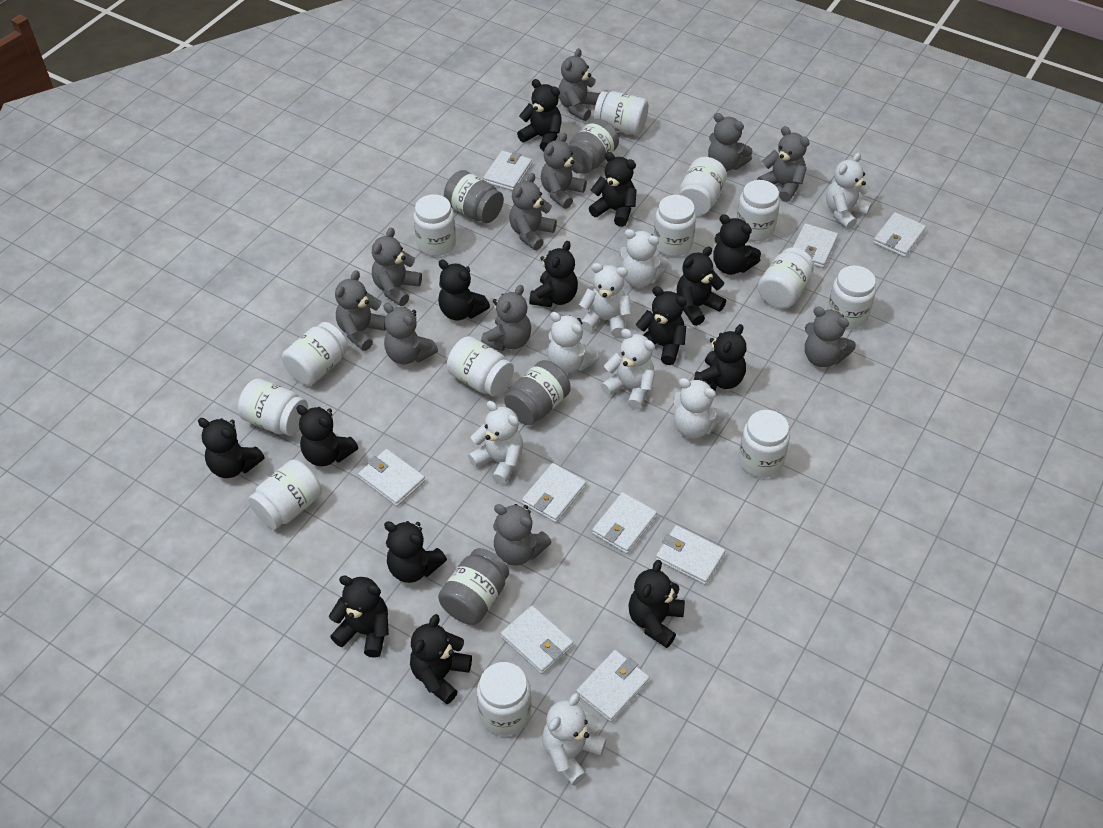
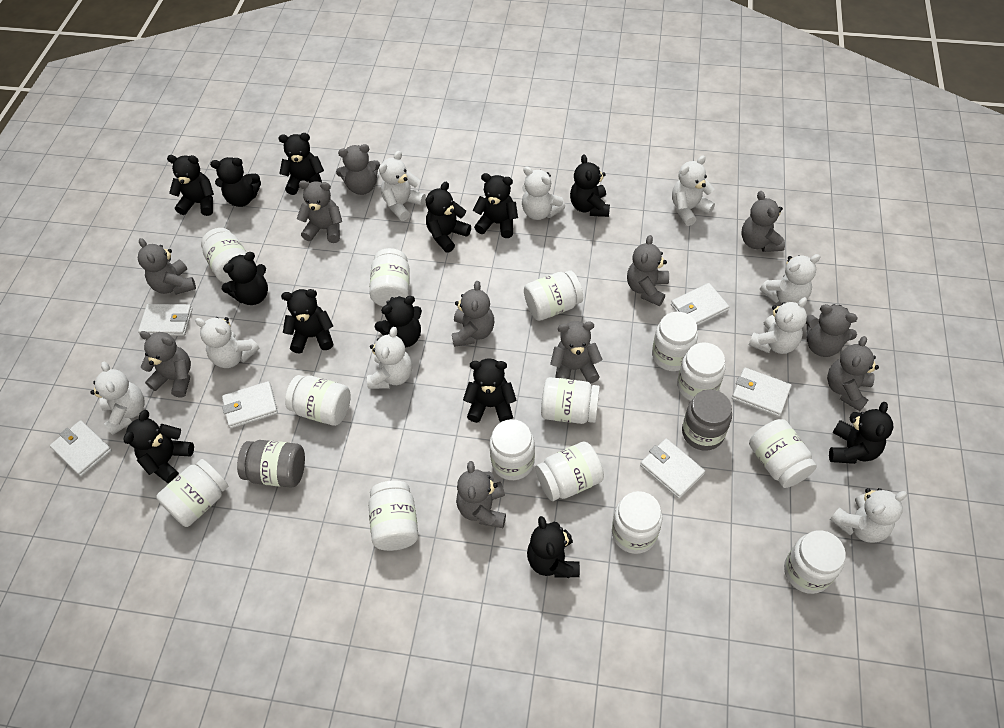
black teddy bear: [198,418,265,478] [296,405,358,466] [329,575,389,658] [384,521,447,583] [410,614,472,704] [438,259,490,321] [517,79,562,151] [529,241,578,307] [589,152,637,227] [628,560,685,648] [635,286,687,365] [677,246,726,326] [694,324,746,391] [713,214,761,275] = 14 -> [124,410,194,483] [167,155,214,216] [210,157,261,207] [222,252,268,305] [279,133,324,195] [281,289,333,354] [375,296,422,348] [426,182,471,253] [463,358,516,423] [473,173,518,238] [527,516,580,578] [570,154,610,217] [829,402,894,464] = 13
grey jar: [438,548,509,625] [444,170,504,223] [504,360,571,425] [569,119,619,174] = 4 -> [237,440,305,487] [682,389,732,451] = 2
white jar: [238,378,308,436] [248,460,322,529] [282,322,348,386] [414,194,456,256] [447,336,514,397] [477,662,531,736] [594,91,648,135] [654,195,696,257] [679,157,727,215] [736,180,780,241] [739,410,790,478] [758,248,814,309] [827,265,876,329] = 13 -> [156,459,228,527] [201,228,247,283] [285,375,351,426] [368,480,418,551] [369,248,410,307] [489,419,535,480] [524,270,583,321] [536,441,604,501] [541,377,600,424] [612,491,662,554] [652,312,698,371] [677,343,726,401] [749,419,817,488] [784,530,846,594] = 14
white teddy bear: [468,401,523,484] [542,693,607,785] [547,312,600,373] [579,263,632,337] [601,329,655,410] [619,229,669,288] [673,378,726,438] [826,153,872,229] = 8 -> [90,362,145,435] [195,317,259,368] [367,327,412,389] [379,151,426,221] [522,166,565,220] [672,156,715,226] [749,297,807,354] [760,254,820,303] [830,488,907,543] = 9
white wallet: [358,449,425,506] [483,151,532,191] [500,605,573,674] [522,463,586,523] [576,650,650,722] [592,492,657,554] [655,525,726,585] [793,223,838,268] [873,212,926,257] = 9 -> [50,420,112,476] [138,304,193,336] [222,381,278,429] [640,438,705,499] [671,283,729,326] [732,367,791,417] = 6

